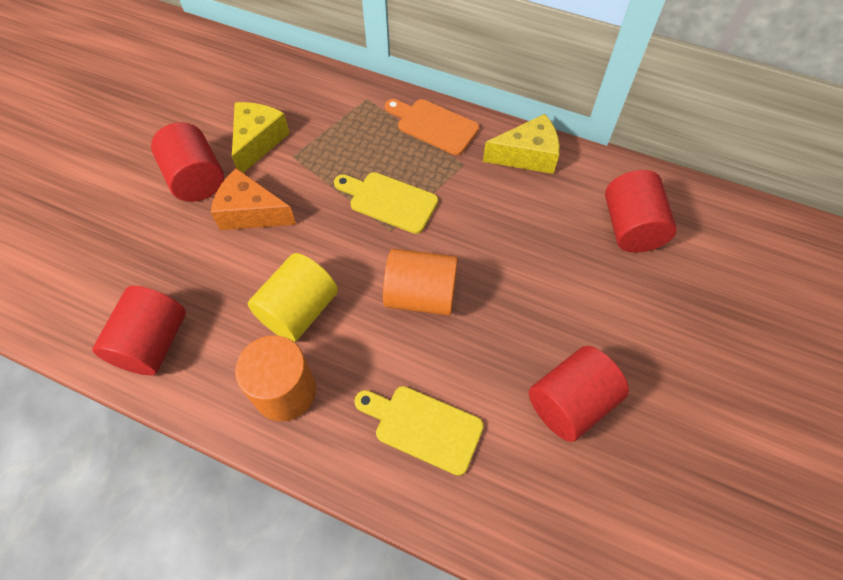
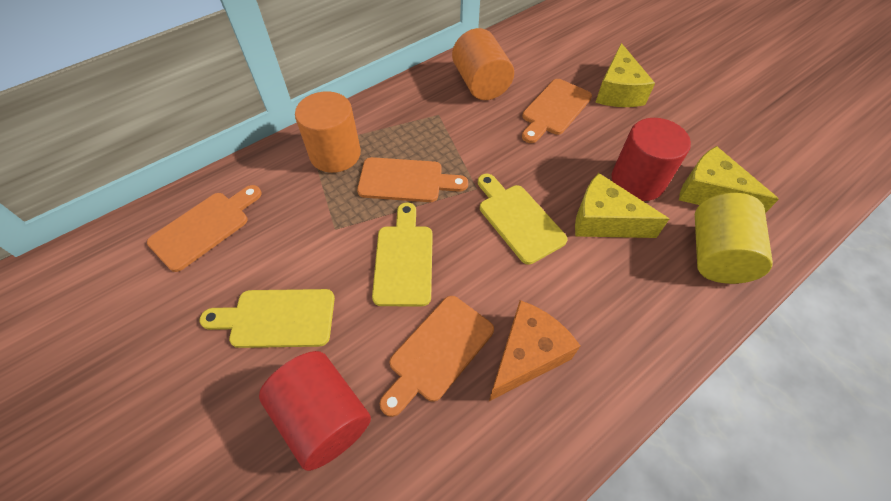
orange cutting board: [385,99,479,155] = 1 -> [147,185,262,272] [357,157,468,202] [380,296,494,417] [522,79,592,143] = 4
red cylinder: [92,286,186,376] [151,122,224,202] [529,346,629,442] [605,170,677,253] = 4 -> [259,351,371,471] [612,118,691,201] = 2
yellow cheese: [232,102,290,173] [483,114,560,174] = 2 -> [575,173,669,238] [595,43,655,107] [679,146,779,213] = 3
yellow cutting board: [334,172,438,234] [354,386,484,476] = 2 -> [199,289,335,348] [372,202,433,306] [478,174,568,264] = 3

